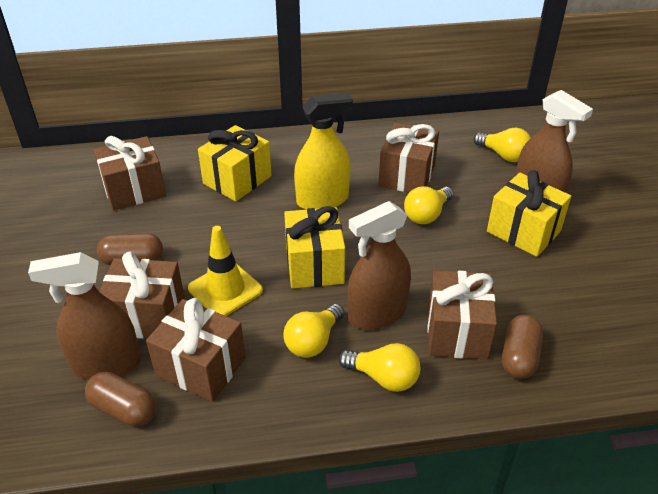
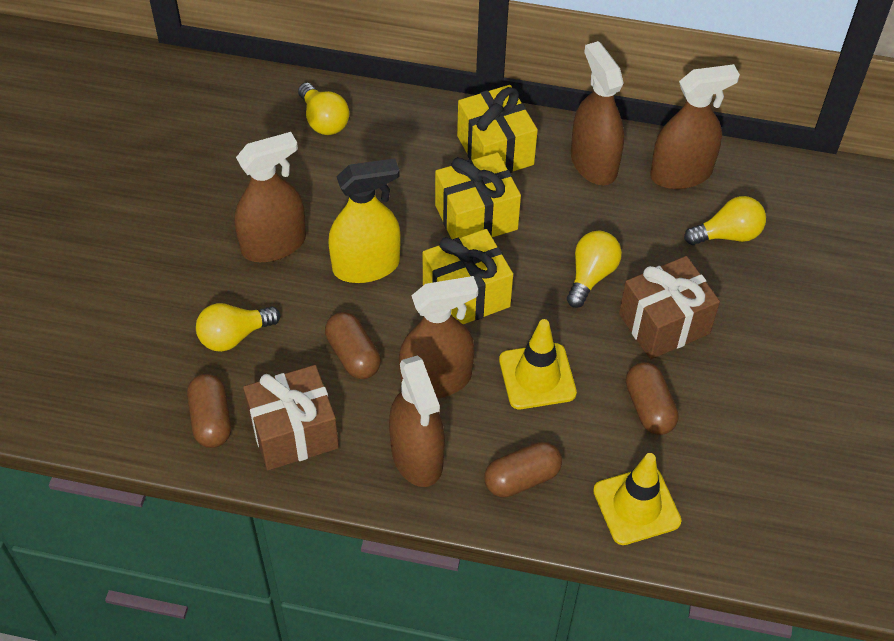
brown capsule: [85,372,157,427] [96,233,163,265] [502,315,543,379] = 3 -> [187,374,231,448] [325,312,381,379] [484,441,562,497] [626,362,679,435] = 4
brown gift: [94,136,166,211] [99,251,185,339] [146,298,246,402] [378,123,439,192] [427,270,497,360] = 5 -> [243,365,339,470] [619,256,720,359] = 2
brown spray bottle: [28,252,141,380] [347,201,411,330] [515,90,593,193] = 3 -> [234,132,306,262] [389,355,445,487] [399,276,478,399] [571,41,624,185] [650,64,740,189] = 5
yellow traffic cone: [188,226,263,316] = 1 -> [499,319,577,409] [593,453,682,545] = 2

